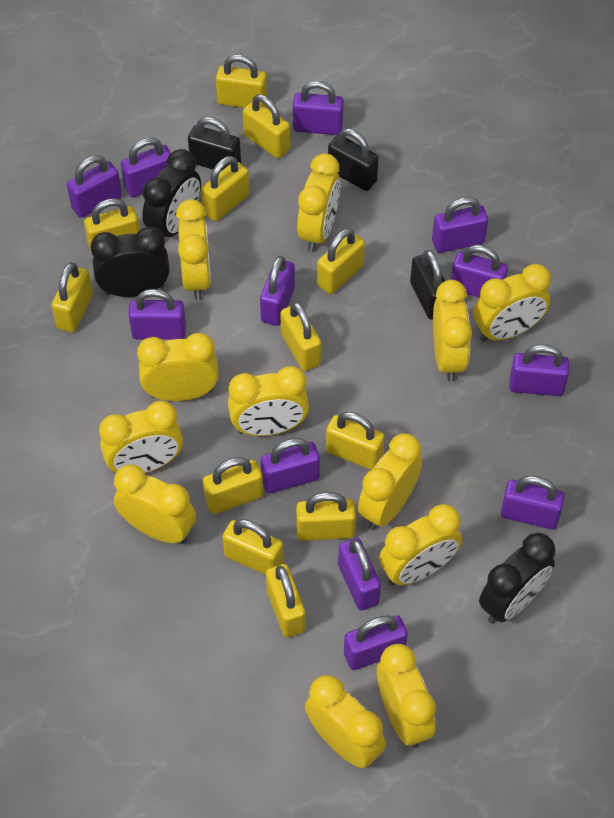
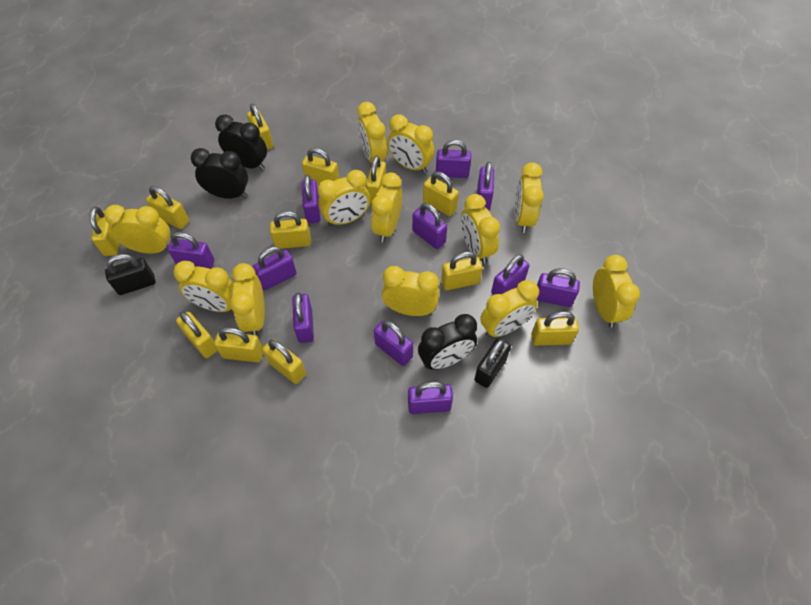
black padlock: [188,117,241,171] [328,129,379,191] [410,250,445,319] = 3 -> [105,254,156,295] [474,338,511,388] = 2
purple padlock: [67,155,122,218] [121,138,171,197] [128,289,186,340] [260,256,295,326] [261,438,320,493] [293,81,344,135] [338,538,381,610] [344,615,408,670] [432,197,488,253] [451,245,508,298] [500,476,565,530] [509,344,570,396] = 12 -> [167,232,214,269] [253,247,296,290] [292,293,314,343] [302,174,320,223] [374,320,413,366] [408,382,453,414] [412,203,447,249] [436,140,471,178] [477,162,494,210] [491,255,530,295] [536,268,580,307] = 11

